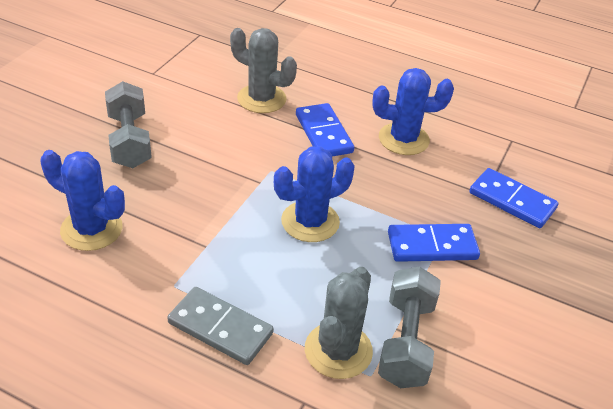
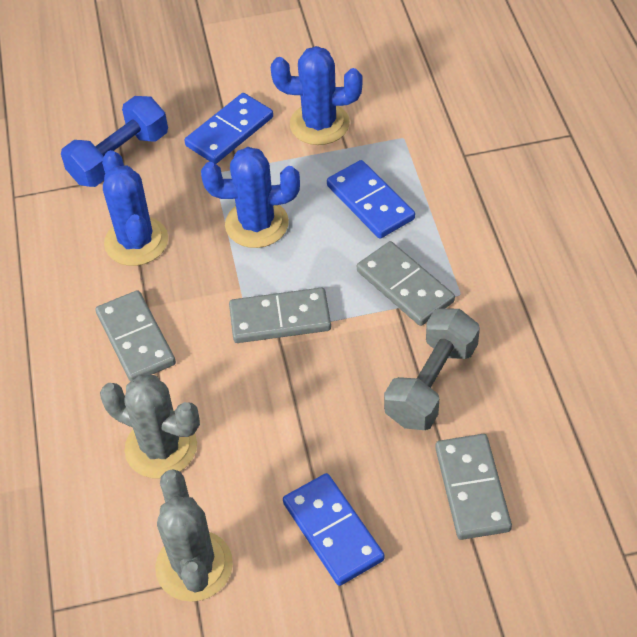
blue dumbbell: none = 0 -> [61,96,168,187] = 1
grey domino: [167,287,274,365] = 1 -> [95,290,176,382] [229,288,331,343] [357,241,455,326] [435,434,512,540] = 4
grey dumbbell: [105,81,152,168] [378,266,441,388] = 2 -> [384,308,480,430] = 1

